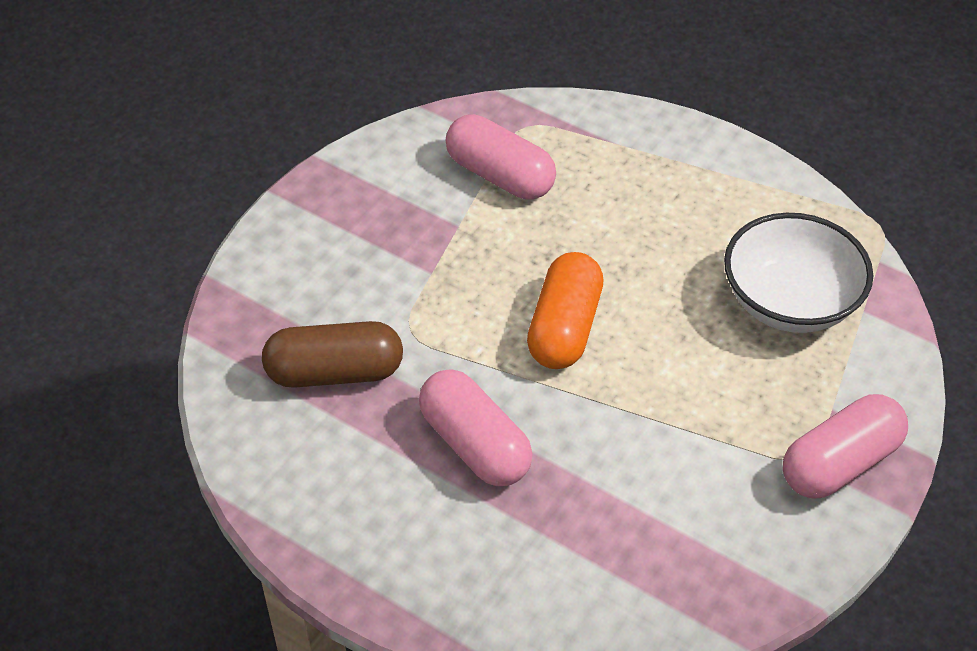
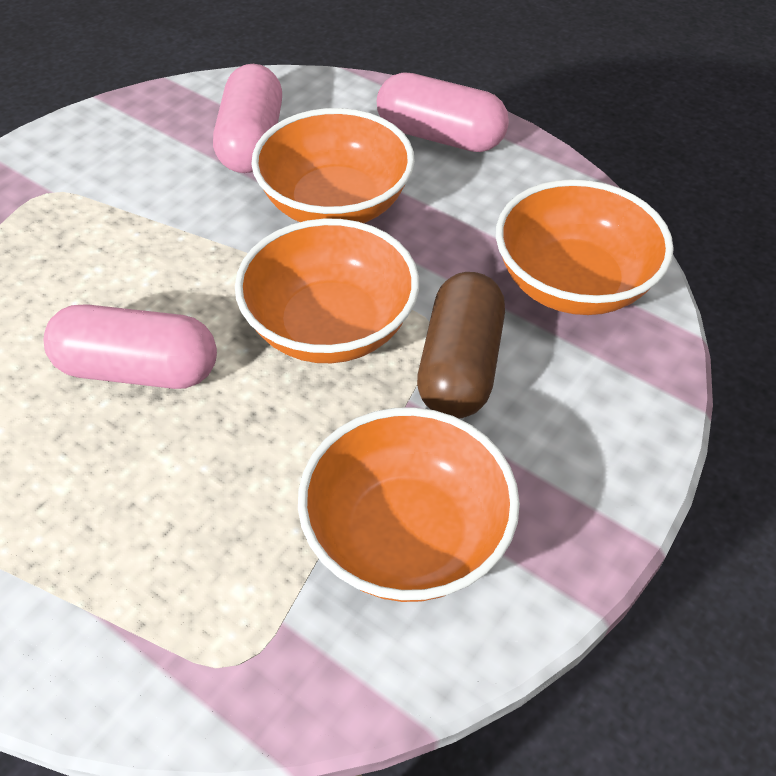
orange bowl: none = 0 -> [235,218,419,363] [251,108,415,223] [298,407,520,602] [496,179,674,315] = 4
orange capsule: [527,252,604,369] = 1 -> none = 0
white bowl: [724,213,873,333] = 1 -> none = 0

